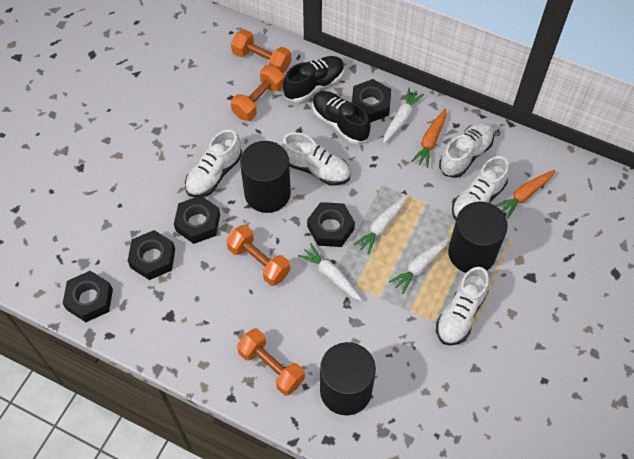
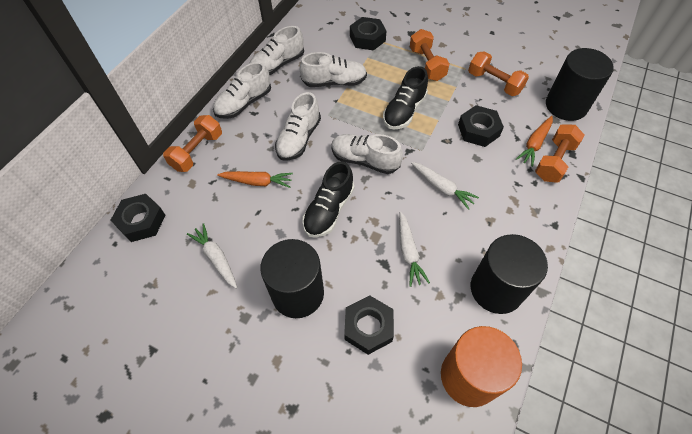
black nut: [62,271,113,322] [128,230,175,280] [174,195,220,244] [307,202,355,247] [352,79,391,123] = 5 -> [111,194,166,242] [344,295,394,355] [350,17,386,50] [458,105,504,147] = 4
orange cylinder: none = 0 -> [441,326,522,407] = 1
white carrot: [298,243,362,301] [353,195,407,255] [383,88,424,144] [389,237,450,294] = 4 -> [187,223,237,289] [399,212,430,287] [411,162,479,210] = 3

